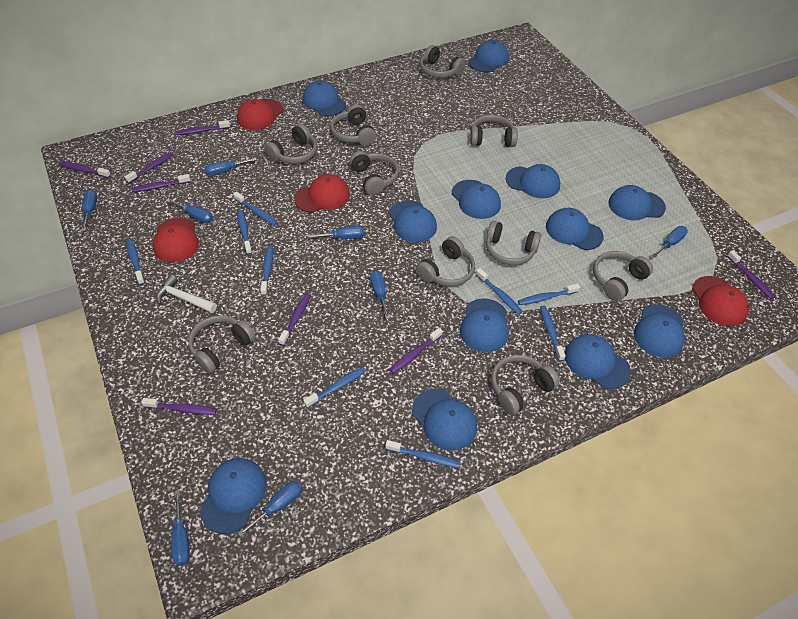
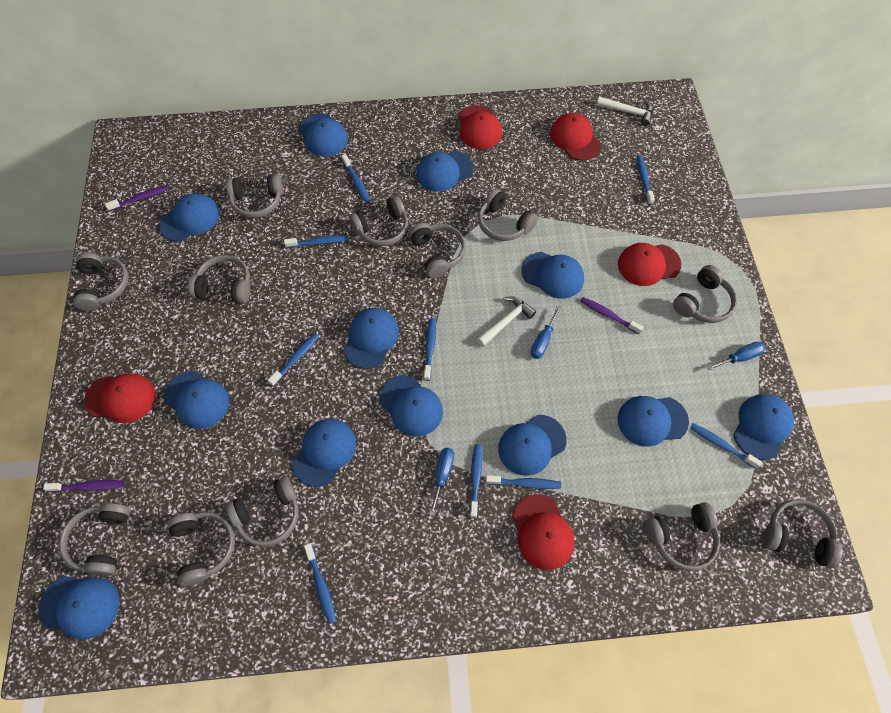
blue screwdriver: [82,190,97,231] [166,199,213,223] [171,490,190,566] [205,158,257,176] [238,481,302,537] [308,226,364,239] [370,270,390,319] [651,226,688,258] = 8 -> [429,448,454,516] [531,306,561,359] [707,341,766,370] = 3
grey headphones: [189,315,256,374] [265,124,317,164] [330,104,376,146] [349,151,399,195] [416,236,475,286] [420,45,465,78] [470,115,518,147] [486,221,541,265] [491,355,560,415] [593,251,653,301] = 10 -> [59,503,130,575] [73,253,129,311] [167,512,235,586] [188,255,250,304] [226,174,283,218] [226,476,298,547] [349,196,408,246] [409,223,466,278] [478,189,538,241] [645,502,720,571] [673,265,737,323] [763,499,842,569] = 12
purple toothbrush: [59,161,111,178] [125,152,174,183] [131,174,190,192] [141,398,217,415] [176,120,230,135] [278,293,311,346] [389,328,443,374] [727,250,775,299] = 8 -> [43,480,124,492] [105,185,169,212] [580,297,643,334] = 3
red cap: [152,217,199,262] [237,99,283,130] [294,174,350,213] [692,276,749,326] = 4 -> [84,373,156,423] [458,105,502,149] [512,494,574,570] [550,113,601,161] [618,243,681,286] = 5
white hammer: [156,275,217,313] = 1 -> [476,296,536,347] [597,97,653,126] = 2

